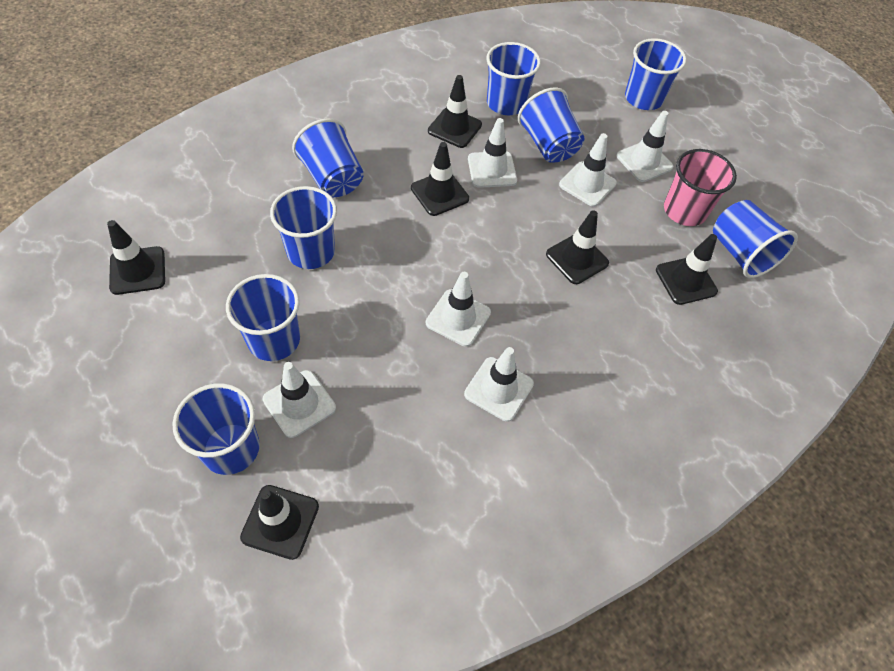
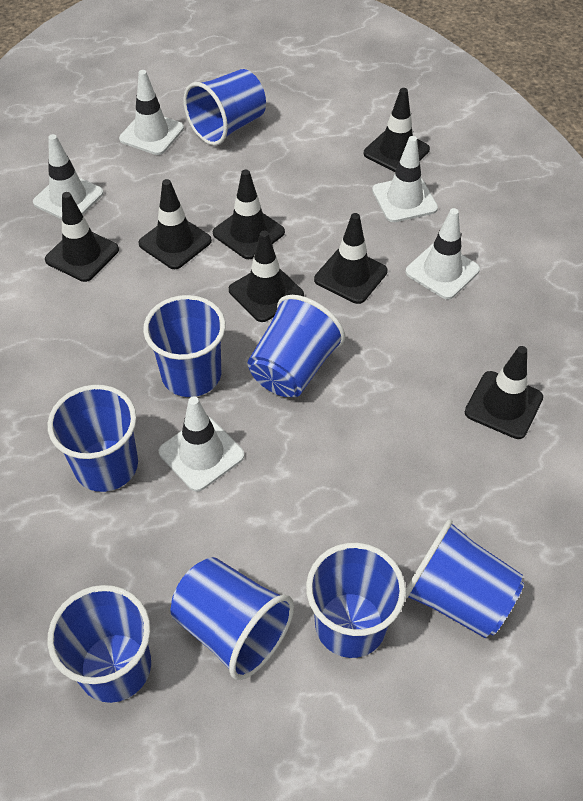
black traffic cone: [107,220,165,295] [240,485,319,560] [411,142,469,216] [428,75,482,148] [546,210,609,284] [656,234,718,305] = 6 -> [45,192,119,282] [138,179,212,269] [213,169,285,259] [229,231,304,322] [314,213,388,304] [363,88,430,172] [465,346,543,439] = 7
pink cup: [664,149,737,226] = 1 -> none = 0
white traffic cone: [263,362,336,438] [426,272,491,347] [464,347,534,422] [468,118,517,188] [559,133,617,207] [617,111,673,182] = 6 -> [33,134,104,219] [119,70,184,155] [159,396,244,492] [372,136,438,222] [405,208,480,299] = 5

